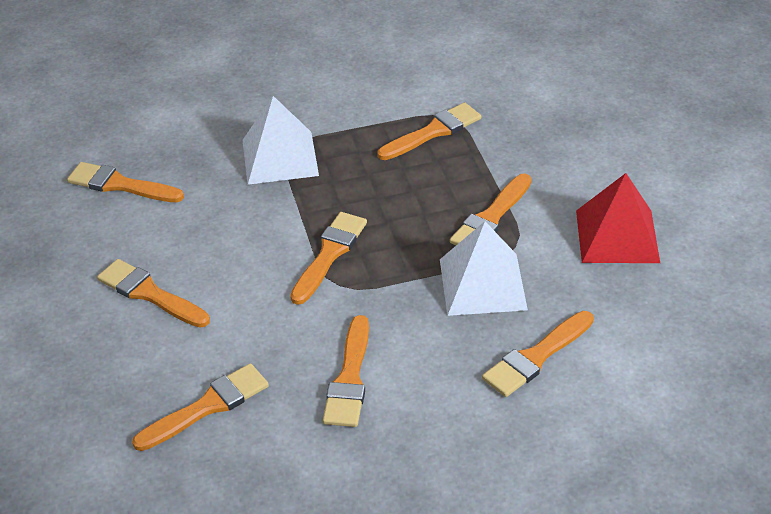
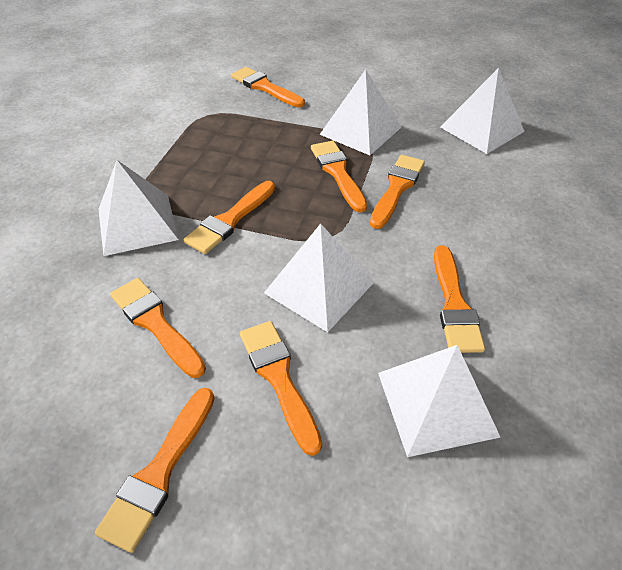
red pyramid: [576,173,660,263] = 1 -> none = 0
white pyramid: [243,96,319,185] [440,221,528,316] = 2 -> [98,160,179,256] [264,223,374,332] [319,69,401,155] [378,345,501,457] [440,68,525,154] = 5

